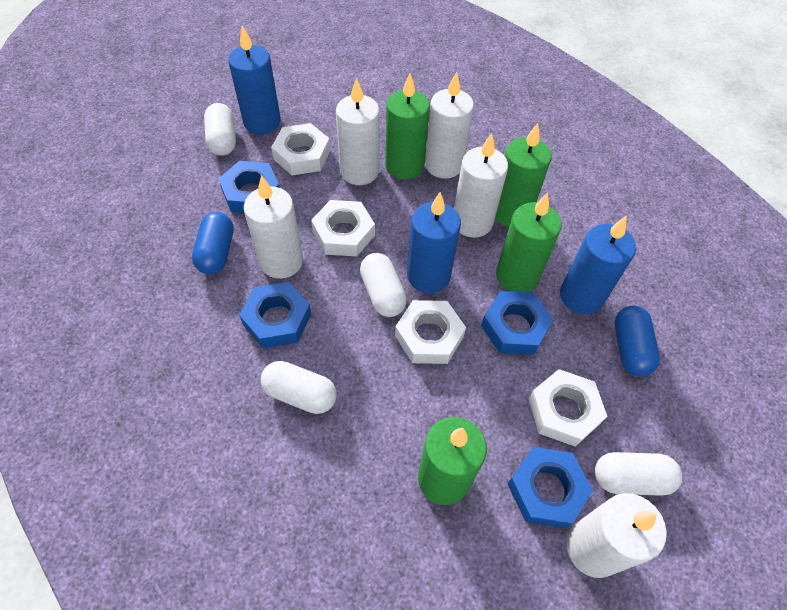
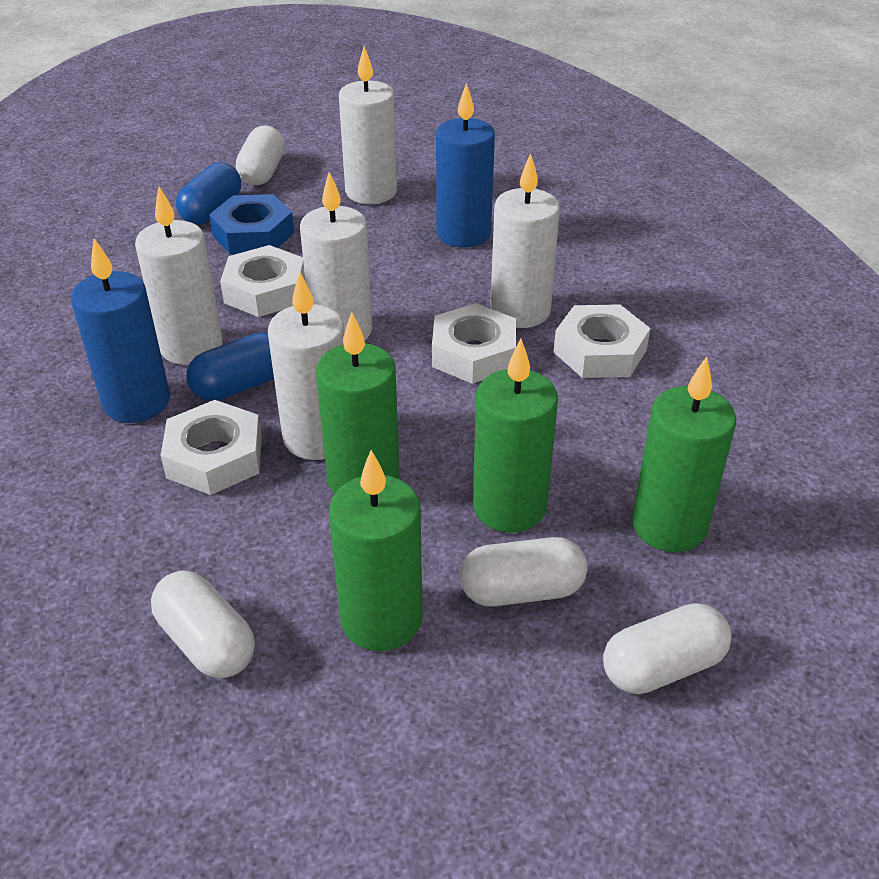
blue candle: [228,26,281,134] [407,192,461,293] [560,215,636,315] = 3 -> [71,238,170,423] [436,83,495,248] = 2
blue nut: [219,161,280,213] [239,282,311,348] [481,291,554,355] [507,447,593,528] = 4 -> [209,194,294,254] = 1

